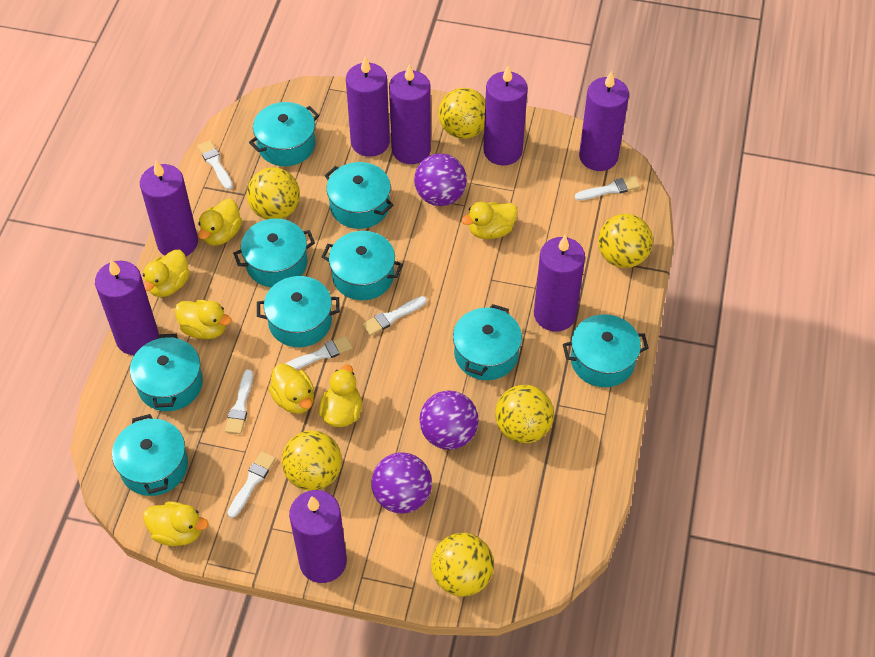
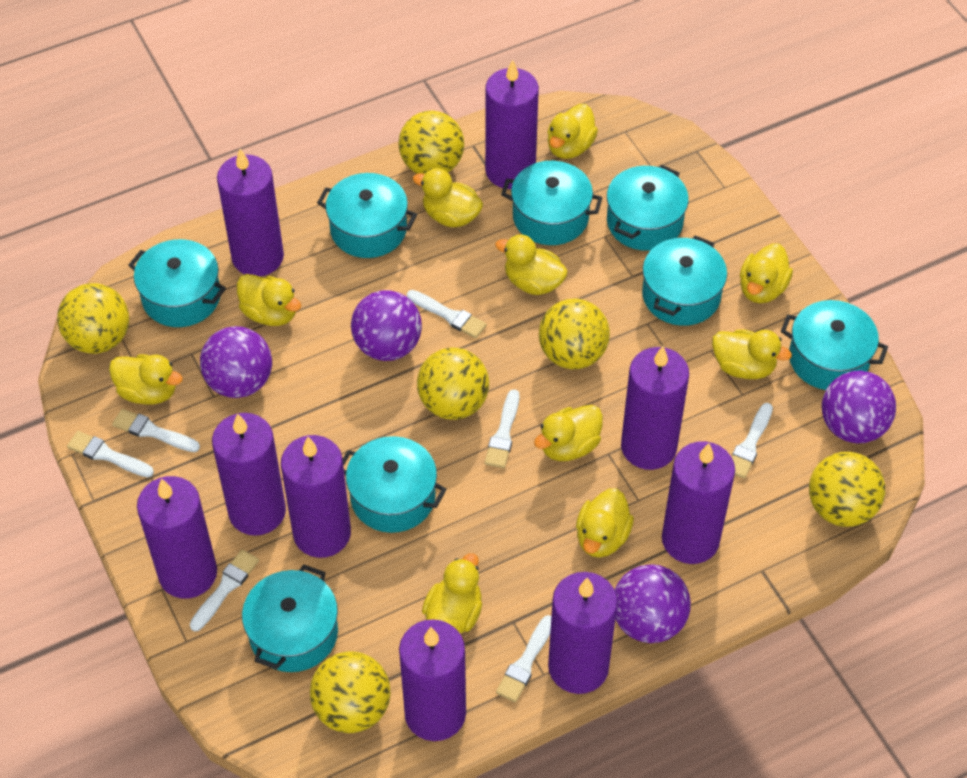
purple ball: [371,452,432,514] [414,153,467,206] [420,390,479,450] = 3 -> [200,326,272,398] [351,290,422,361] [615,564,691,643] [822,370,896,443] = 4
purple candle: [95,260,159,355] [140,161,198,256] [289,490,347,583] [346,57,390,157] [389,64,431,164] [483,66,528,165] [534,235,585,332] [579,71,629,171] = 8 -> [137,476,217,599] [212,413,286,536] [217,149,284,276] [281,435,351,558] [399,619,466,741] [485,60,539,189] [548,572,618,694] [621,346,689,470] [662,441,735,564] = 9
turquoise pot: [112,414,188,496] [130,334,203,411] [233,218,315,287] [249,102,319,166] [257,276,340,347] [321,231,403,300] [325,162,393,229] [453,304,522,380] [563,314,649,387] = 9 -> [129,239,226,327] [242,564,338,672] [317,173,417,258] [343,436,447,533] [501,161,603,245] [607,165,689,251] [642,235,727,326] [781,300,888,390] = 8
white brush: [198,140,233,190] [225,369,253,434] [228,451,276,518] [285,336,353,370] [362,296,427,336] [575,176,640,200] = 6 -> [67,431,154,477] [112,409,200,452] [190,550,259,631] [407,290,487,338] [484,389,519,468] [496,615,551,702] [732,403,773,479] = 7
yellow duck: [143,249,190,297] [143,502,208,546] [175,300,232,339] [198,199,242,246] [269,363,314,414] [319,365,362,427] [461,202,518,239] = 7 -> [109,354,183,405] [237,274,301,326] [413,168,483,227] [422,553,482,633] [495,235,568,295] [534,405,603,461] [547,104,598,159] [576,488,634,558] [712,329,792,379] [740,243,793,303] = 10

